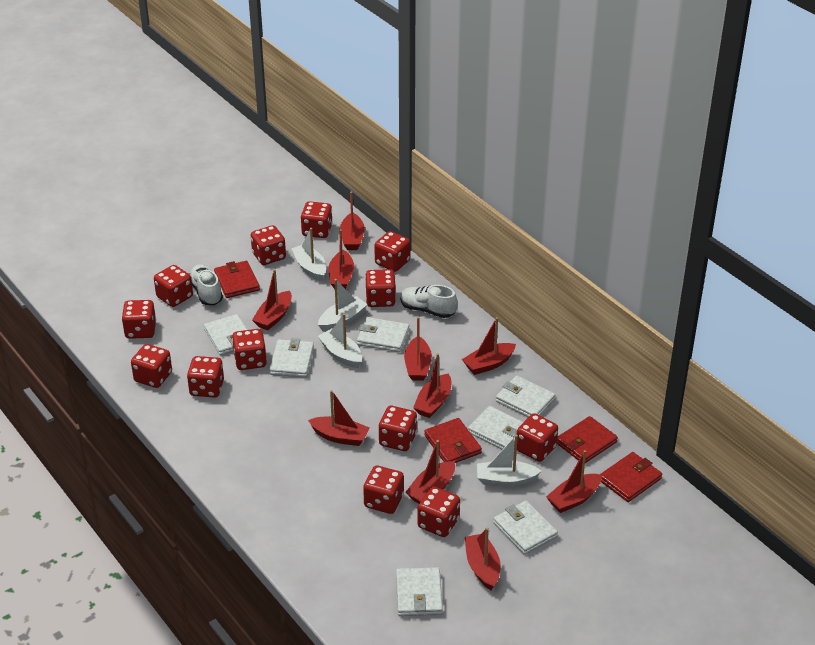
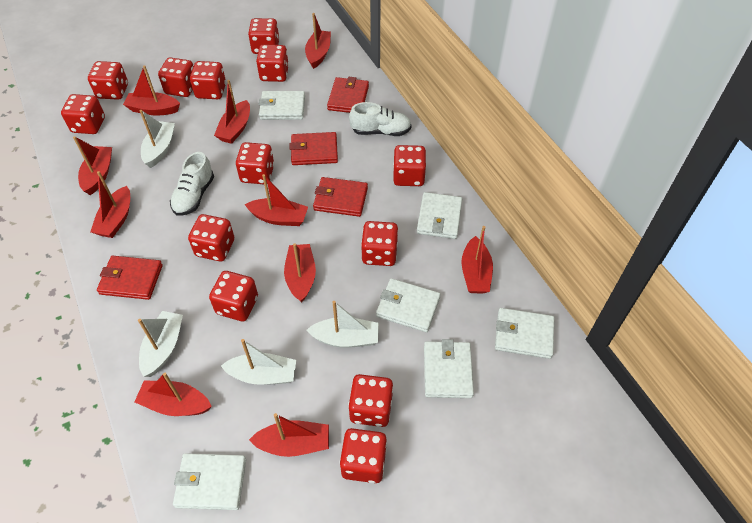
white wallet: [204,314,247,356] [269,338,314,377] [357,317,409,352] [396,567,443,616] [468,406,523,450] [493,501,558,555] [496,376,555,417] = 7 -> [173,453,246,510] [259,91,305,120] [376,278,441,332] [417,192,462,239] [424,339,474,398] [495,308,554,359] = 6

